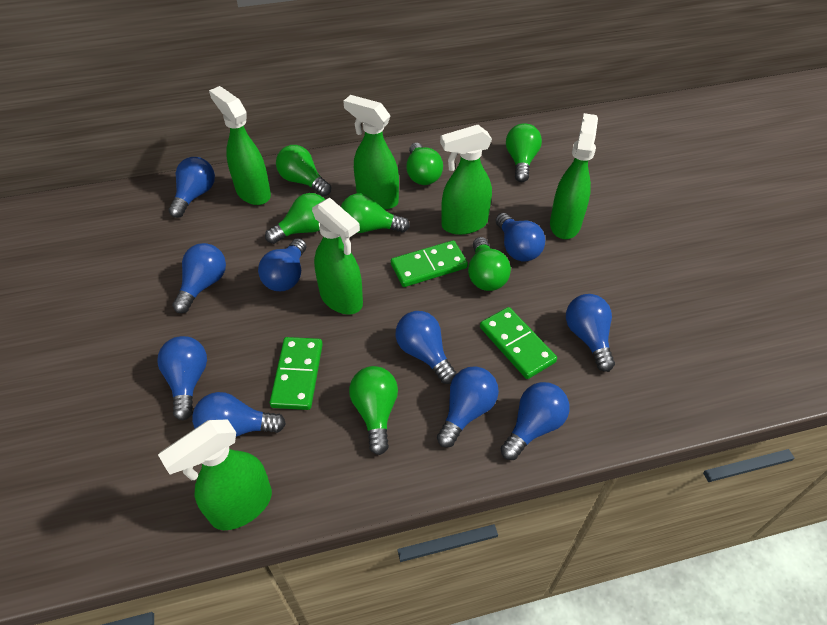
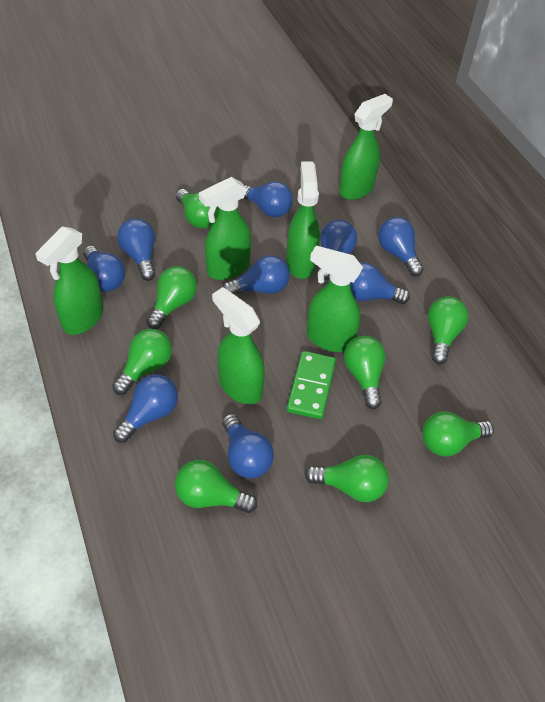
blue light bulb: [157,336,207,420] [168,157,215,218] [172,243,226,313] [192,392,286,437] [258,238,306,291] [396,311,457,384] [437,366,499,448] [496,213,545,261] [500,382,569,460] [566,294,615,372] = 10 -> [83,246,125,292] [113,374,178,443] [117,219,156,281] [222,414,274,478] [223,255,290,295] [243,181,293,217] [319,220,357,280] [350,262,410,304] [378,217,424,276] = 9
green domino: [270,337,323,410] [391,240,468,287] [480,307,557,379] = 3 -> [287,351,336,419] = 1
green light bulb: [265,193,325,244] [276,145,331,196] [341,193,410,233] [349,366,398,455] [406,143,443,185] [468,237,511,291] [506,123,542,182] = 7 -> [112,329,172,395] [146,266,197,329] [175,460,257,513] [176,189,219,229] [305,455,389,502] [344,336,386,409] [422,411,494,456] [428,297,469,364] = 8

